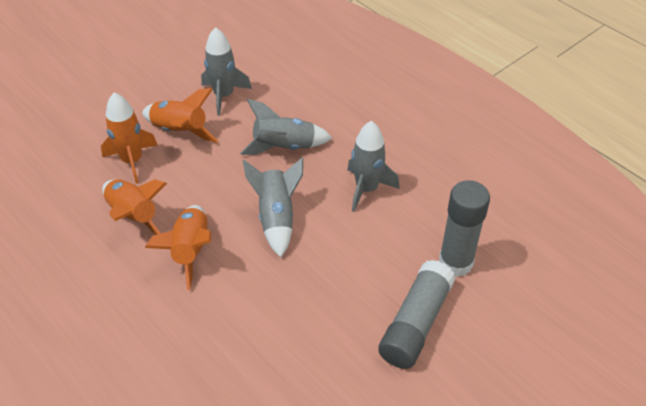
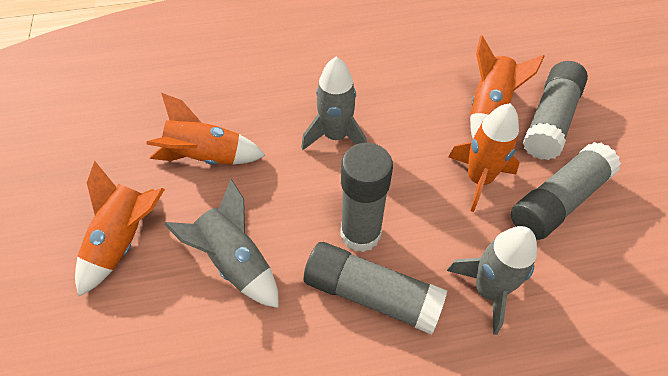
grey glue stick: [378,260,456,369] [439,180,490,277] = 2 -> [304,242,447,334] [341,143,393,252] [511,142,621,240] [523,61,588,160] = 4
grey rocket: [201,27,252,116] [240,99,332,155] [243,158,303,258] [347,121,400,212] = 4 -> [164,179,279,308] [301,57,367,150] [447,226,537,335] = 3

